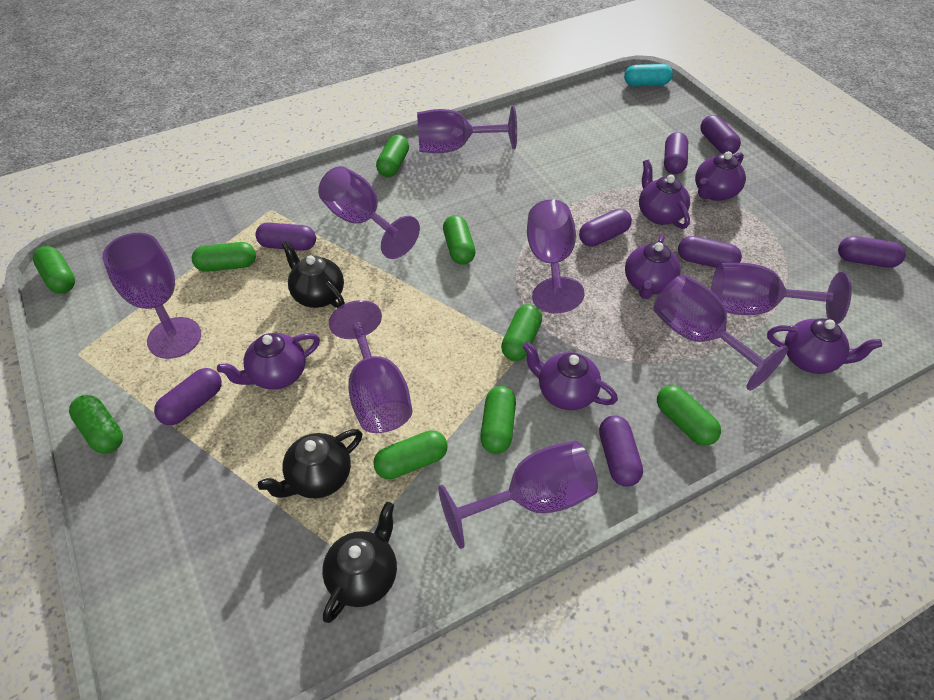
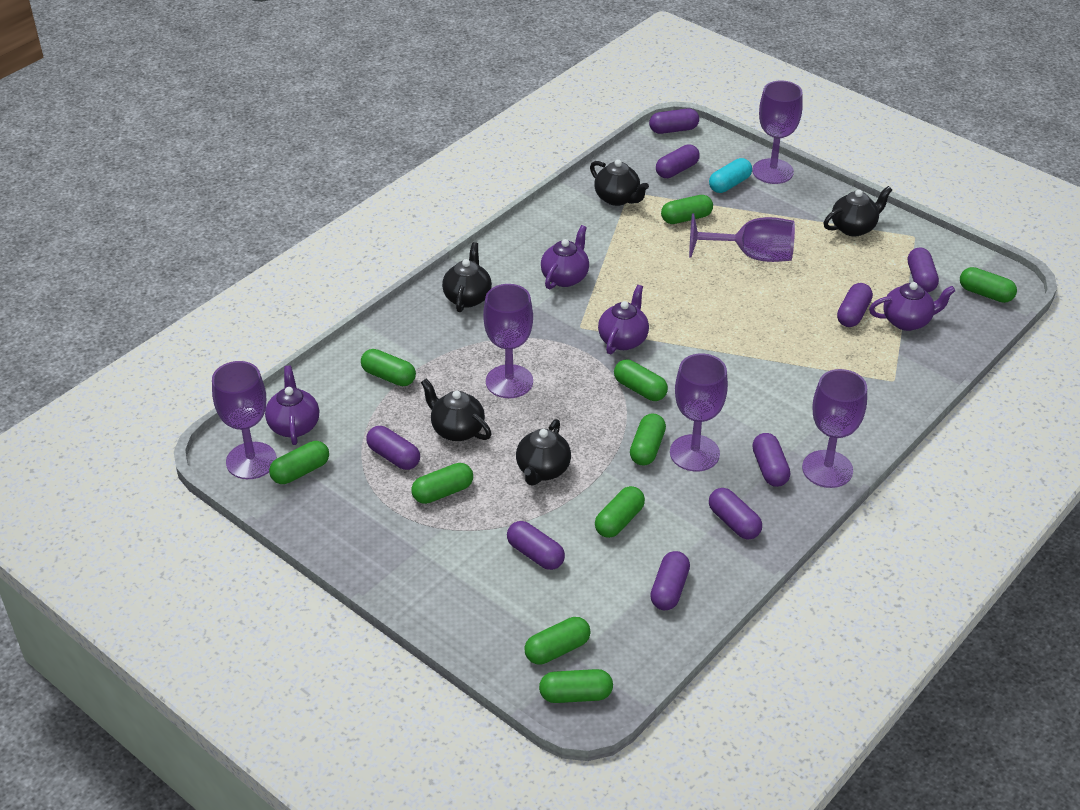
black teapot: [258,429,362,498] [282,241,345,308] [322,502,397,623] = 3 -> [421,379,491,441] [442,242,492,312] [516,419,571,486] [590,159,649,206] [824,186,892,236] = 5
green capsule: [33,246,75,293] [69,395,123,454] [192,242,256,272] [373,430,448,479] [376,135,409,177] [443,215,476,265] [480,386,516,454] [501,304,542,361] [657,385,721,446] = 9 -> [269,441,329,484] [361,349,416,386] [411,463,473,504] [524,617,591,665] [539,669,613,703] [595,486,645,538] [614,359,668,401] [630,413,666,465] [661,195,713,224] [960,267,1017,303] = 10
purple capsule: [154,368,222,425] [255,222,316,251] [579,209,632,247] [599,415,643,487] [664,132,688,174] [678,236,742,268] [700,115,741,154] [838,236,906,268] = 8 -> [366,426,420,470] [507,521,565,570] [649,108,699,134] [650,551,690,610] [656,144,700,178] [709,488,762,540] [752,433,790,487] [837,283,873,327] [908,248,939,292] = 9
purple goblet: [102,233,201,359] [318,166,420,259] [329,300,413,433] [417,106,517,153] [438,440,598,549] [527,200,585,313] [653,274,788,391] [711,263,852,324] = 8 -> [212,361,277,479] [483,284,533,398] [670,353,728,472] [689,213,795,262] [752,80,803,184] [802,369,867,488] = 6
purple teapot: [217,333,320,390] [522,342,618,410] [625,234,681,299] [639,159,690,229] [695,151,746,201] [767,318,882,374] = 6 -> [265,366,319,445] [541,225,589,289] [598,285,649,354] [869,282,956,331] = 4

